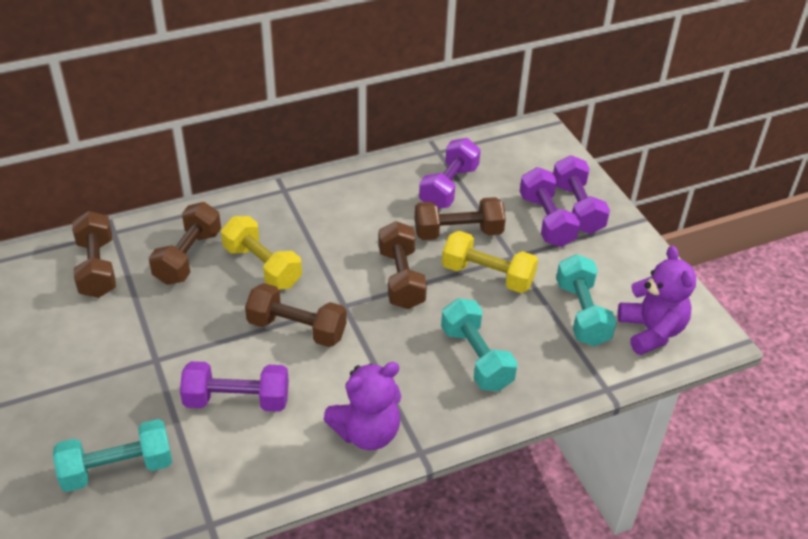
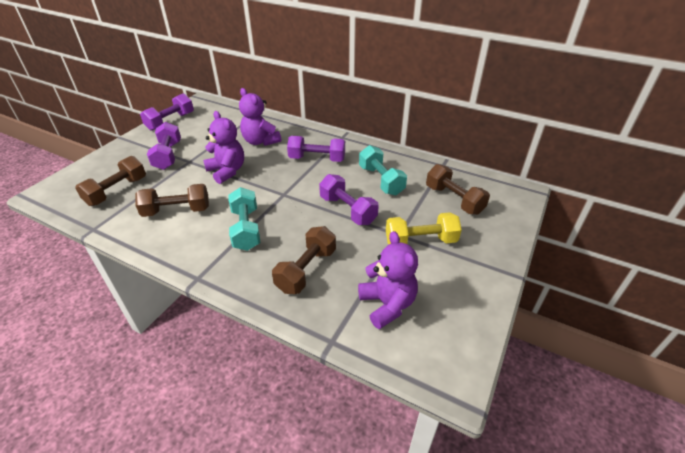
brown dumbbell: [72,211,116,298] [149,202,221,285] [245,283,347,347] [378,221,427,309] [415,197,506,240] = 5 -> [75,156,146,206] [135,184,209,217] [272,226,336,294] [426,164,490,215] = 4
purple teddy bear: [324,362,402,450] [618,246,696,355] = 2 -> [203,111,244,184] [239,88,281,146] [358,231,418,329] = 3
turquoise dumbbell: [53,419,172,492] [441,298,518,391] [556,254,617,346] = 3 -> [228,187,260,251] [359,145,407,195] = 2
yellow dumbbell: [221,216,302,289] [442,231,538,293] = 2 -> [386,212,462,244] = 1

